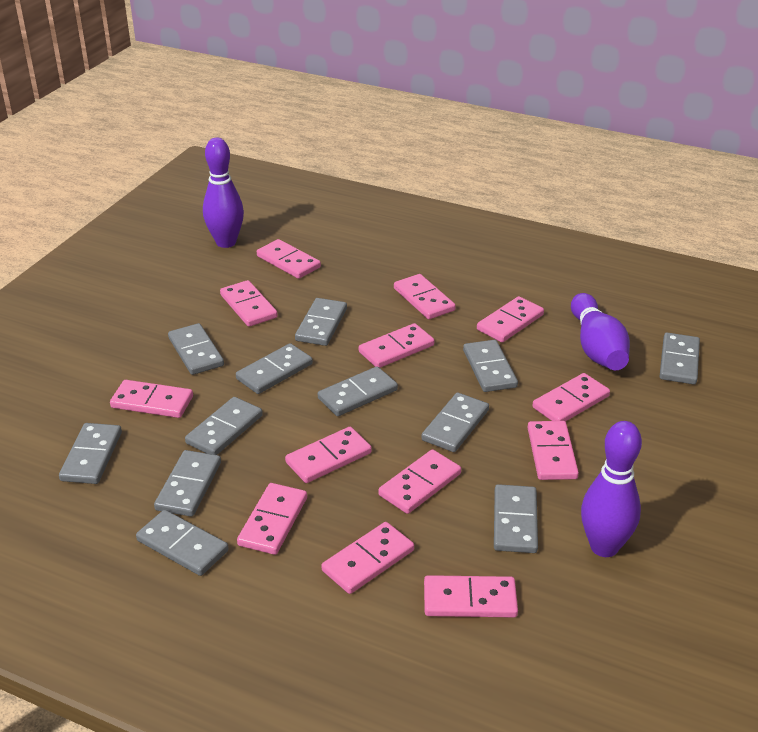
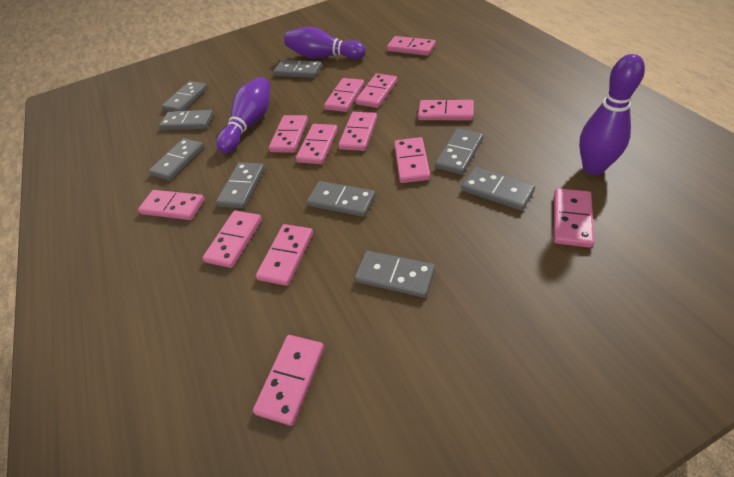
grey domino: [59,423,122,484] [136,510,229,576] [154,450,221,517] [168,323,224,375] [185,397,263,455] [236,343,313,394] [295,298,347,346] [318,366,398,416] [422,393,489,452] [463,340,518,392] [494,484,538,553] [660,333,700,384] = 12 -> [149,138,204,181] [159,110,214,130] [162,81,208,111] [216,162,265,208] [273,60,322,78] [307,181,375,217] [355,251,435,298] [435,128,483,175] [461,167,535,211] = 9

